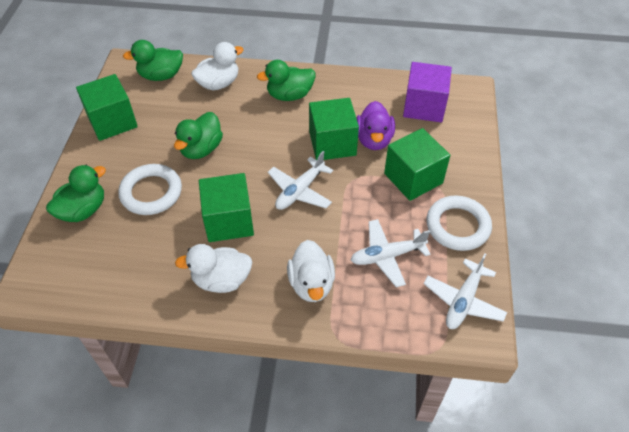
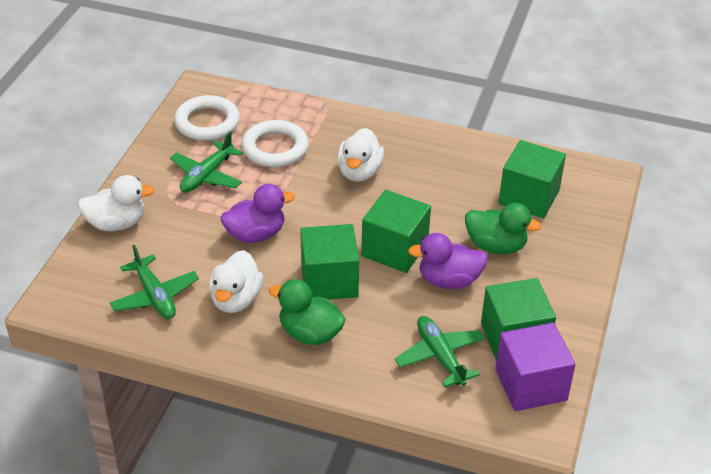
green duck: [46,165,106,222] [123,40,183,81] [174,112,223,159] [257,60,315,101] = 4 -> [269,279,346,345] [465,203,542,254] = 2
green plane: none = 0 -> [110,245,199,319] [170,131,243,193] [395,316,485,387] = 3
purple duck: [356,101,395,150] = 1 -> [221,184,295,243] [408,233,488,289] = 2
white plane: [268,151,333,210] [351,219,430,287] [423,253,507,329] = 3 -> none = 0

